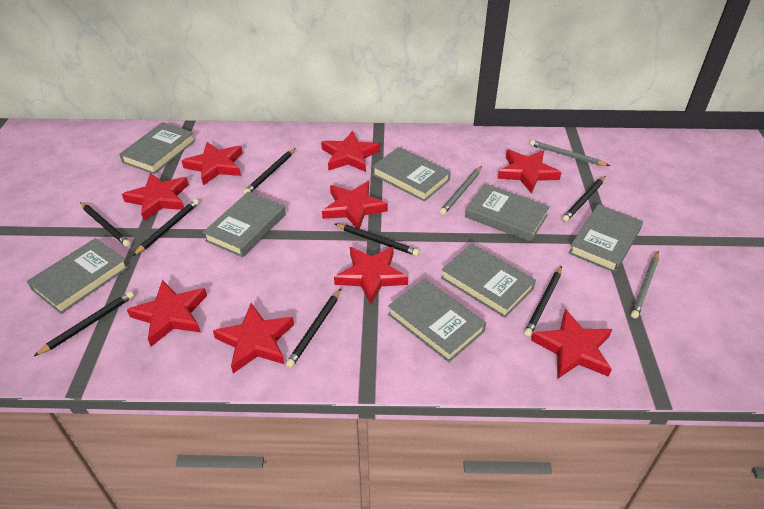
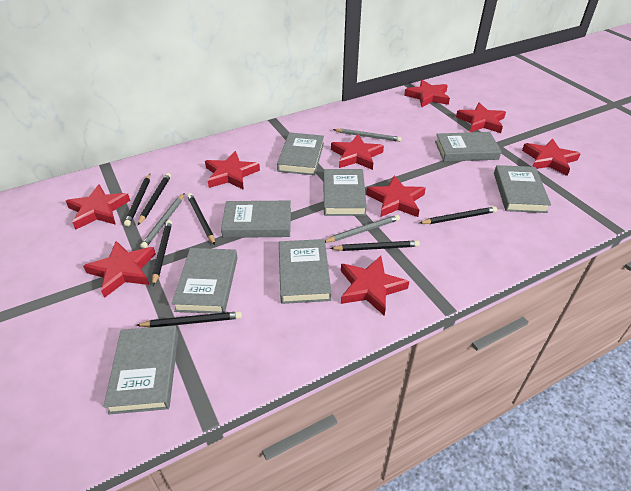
black pencil: [34,291,134,356] [80,202,131,247] [133,199,199,256] [244,148,296,194] [286,289,341,368] [335,224,419,256] [524,266,562,337] [562,176,605,222] = 8 -> [124,174,150,226] [136,311,242,327] [138,173,171,225] [152,220,172,286] [187,193,215,245] [330,240,420,251] [419,206,497,224] = 7

